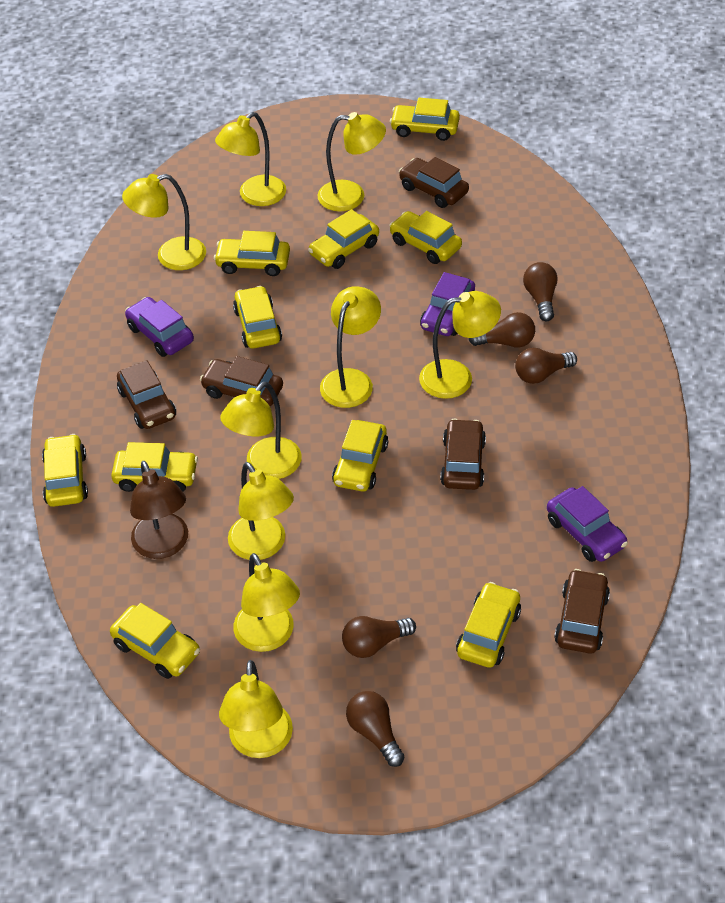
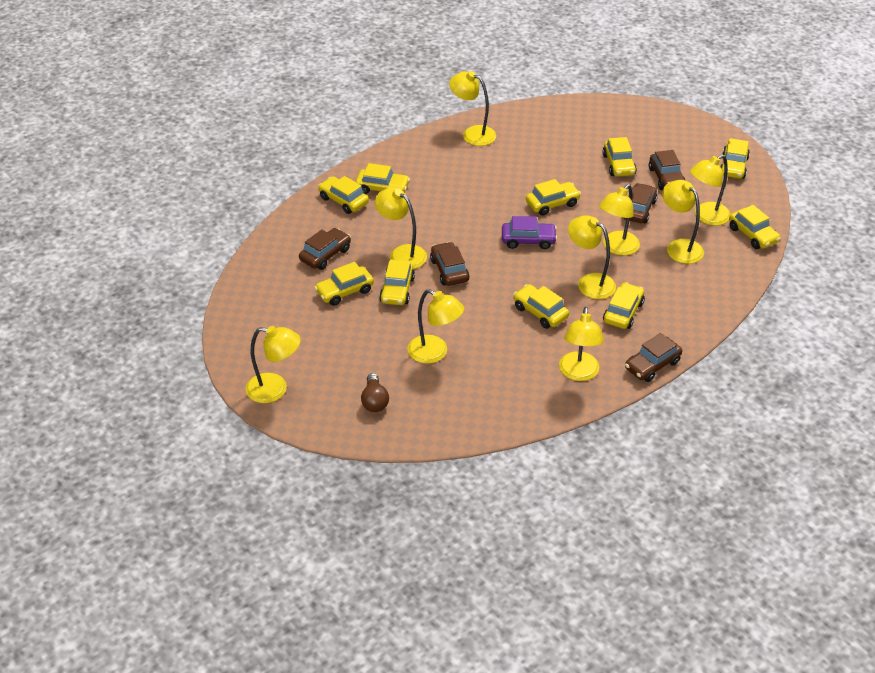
brown lamp: [130,461,188,559] = 1 -> none = 0
brown light bulb: [342,616,416,658] [346,691,405,767] [468,312,535,348] [515,348,577,384] [523,262,558,321] = 5 -> [361,373,389,412] = 1
purple car: [125,297,194,357] [420,272,475,336] [547,486,628,562] = 3 -> [502,216,557,249] = 1

